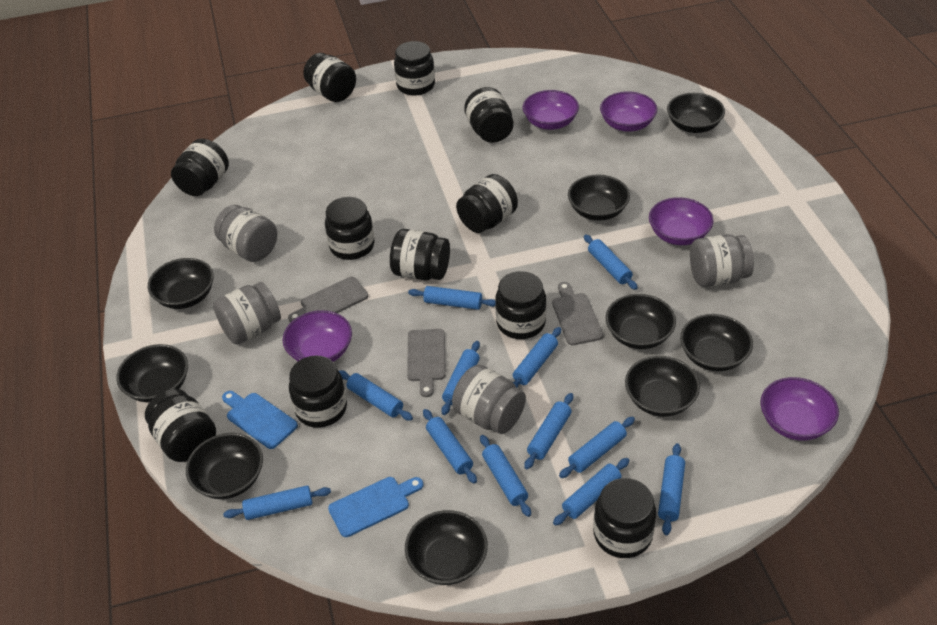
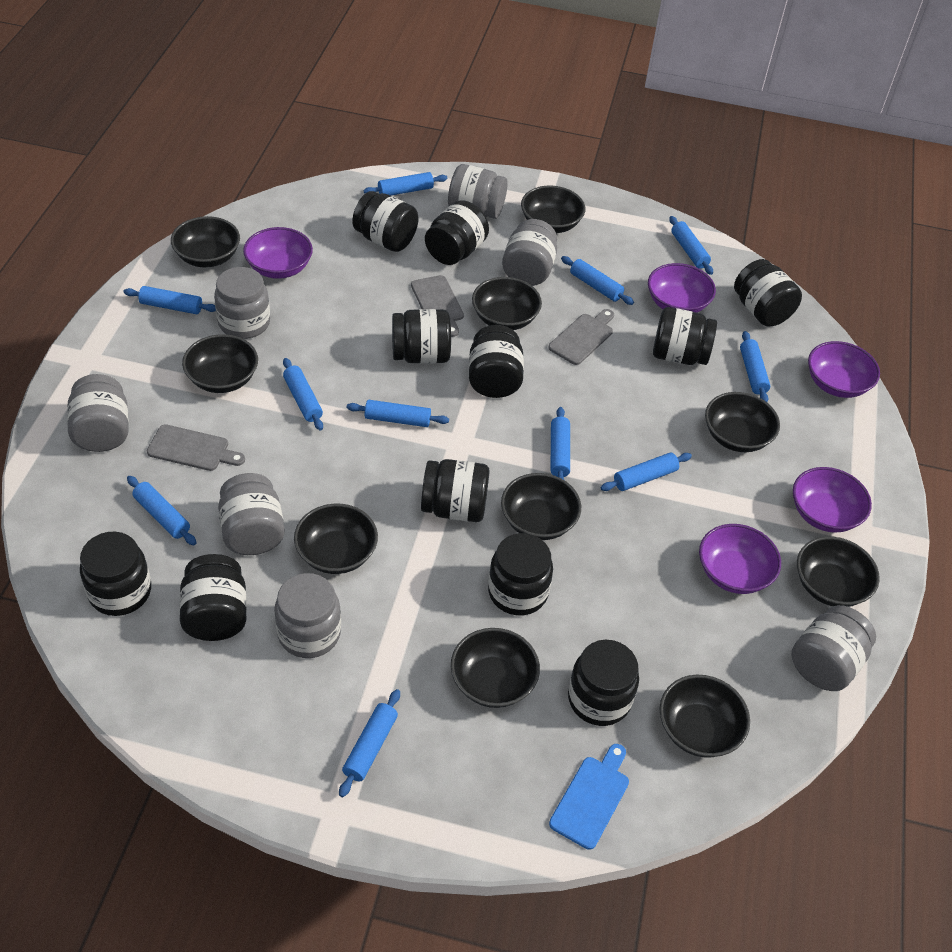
black bowl: [116,344,188,403] [148,258,214,309] [186,433,263,499] [405,510,488,585] [568,174,630,221] [606,294,676,349] [625,356,700,417] [667,93,725,133] [680,314,753,371] = 9 -> [171,216,240,267] [182,334,258,393] [294,504,378,574] [451,628,540,708] [472,277,542,330] [501,473,581,540] [521,185,585,233] [659,675,750,758] [705,392,780,452] [797,537,880,607] = 10
blue cutting board: [222,391,298,449] [328,477,424,537] = 2 -> [549,744,629,850] = 1
blue rolling pin: [223,485,331,520] [339,371,413,421] [408,286,496,310] [423,409,477,484] [441,341,480,415] [480,435,531,517] [513,327,561,388] [524,393,573,469] [553,458,629,526] [559,416,635,478] [584,235,638,290] [658,443,685,535] = 12 -> [123,286,216,314] [127,476,196,545] [283,358,323,431] [339,689,400,797] [347,400,449,427] [364,172,447,196] [551,407,570,480] [561,256,634,305] [601,452,692,491] [669,216,713,275] [740,331,770,402] = 11
grey jar: [213,282,281,345] [214,205,277,262] [452,365,526,434] [690,234,754,287] = 4 -> [67,374,129,452] [214,267,270,339] [218,473,285,555] [274,573,341,658] [448,164,507,219] [502,219,557,286] [791,605,876,691] = 7

